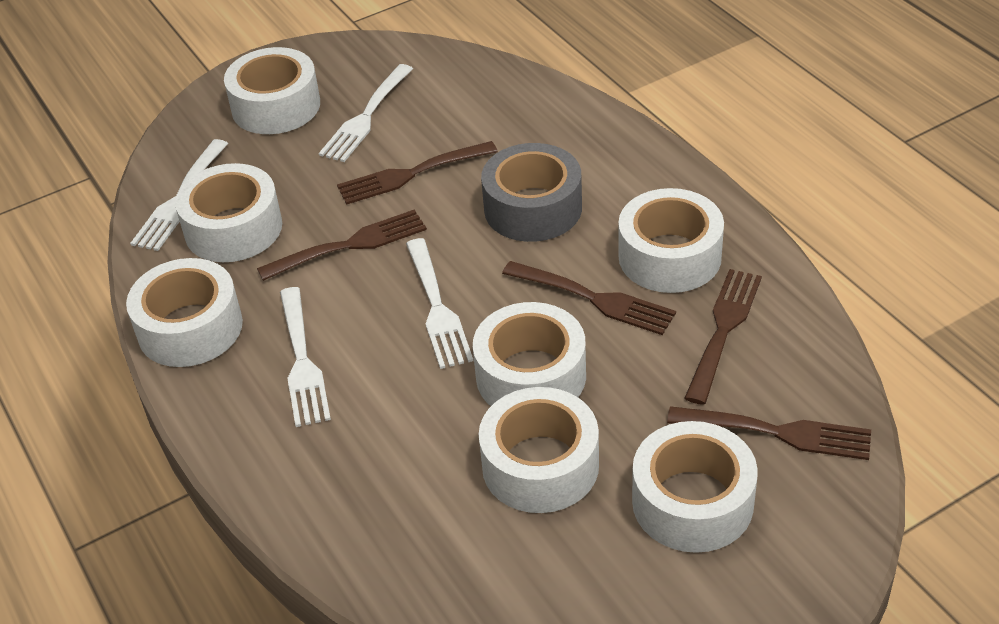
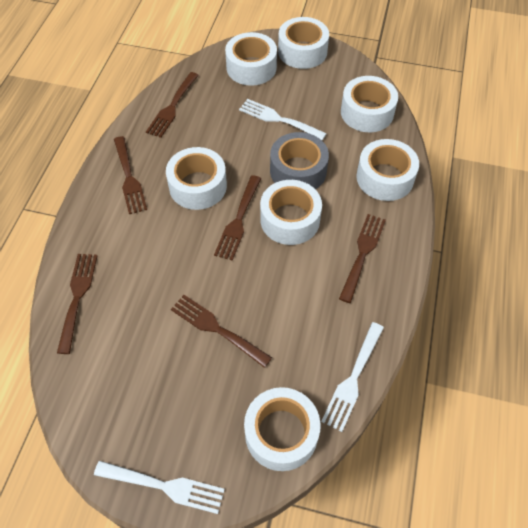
brown fork: [257,209,427,281] [337,141,498,205] [502,261,676,335] [667,406,871,460] [684,269,762,405] = 5 -> [57,254,98,354] [114,136,147,214] [146,72,199,138] [171,295,272,368] [214,175,261,261] [339,214,386,303] = 6
white fork: [130,139,228,251] [280,287,331,427] [319,64,413,162] [406,238,473,369] = 4 -> [94,461,225,514] [239,99,327,140] [321,322,384,432] = 3

